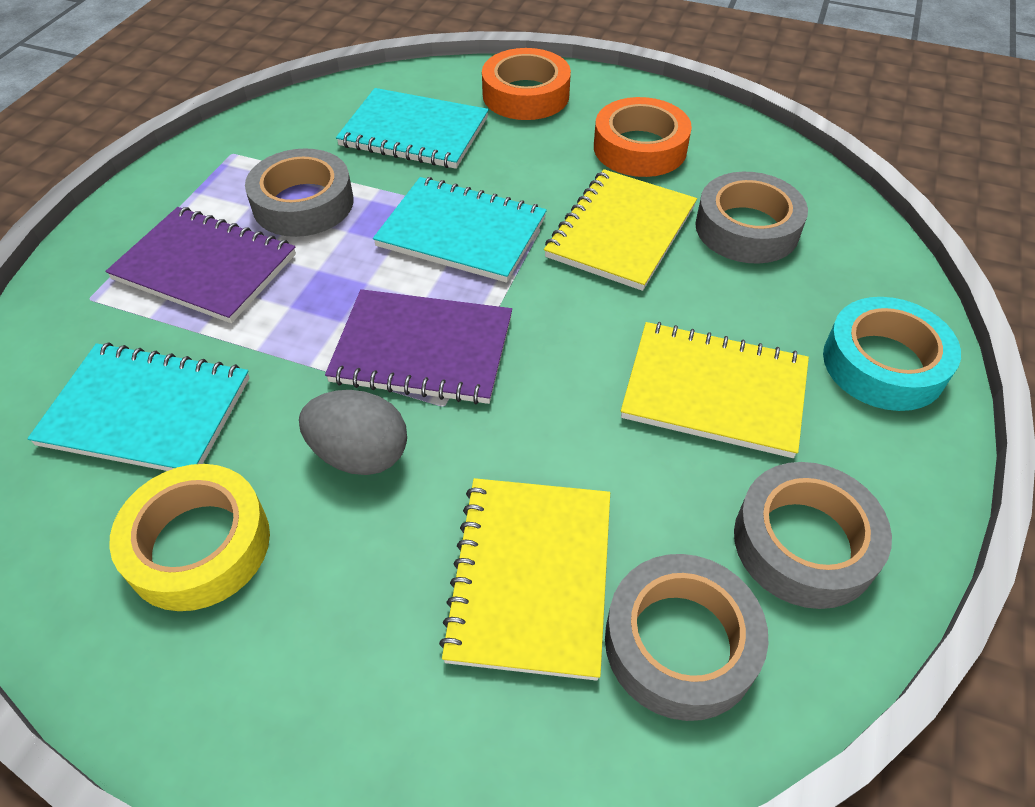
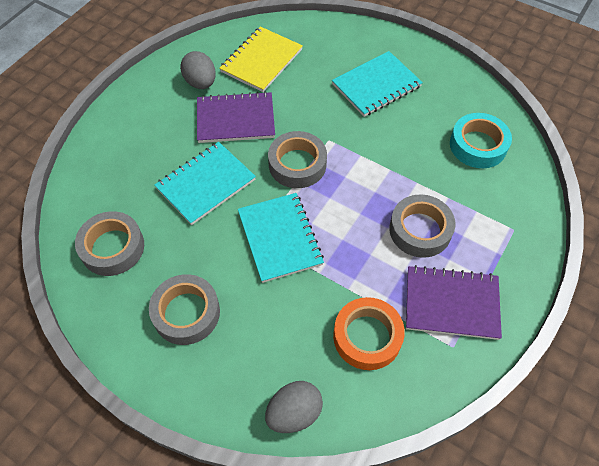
grey egg: [299,390,407,475] = 1 -> [180,51,216,89] [265,381,323,433] = 2
orange tape: [482,48,571,120] [594,97,692,177] = 2 -> [333,297,405,370] = 1
yellow notebook: [439,478,610,681] [544,169,697,291] [621,322,809,458] = 3 -> [219,26,303,92] = 1
yellow tape: [109,464,270,611] = 1 -> none = 0

